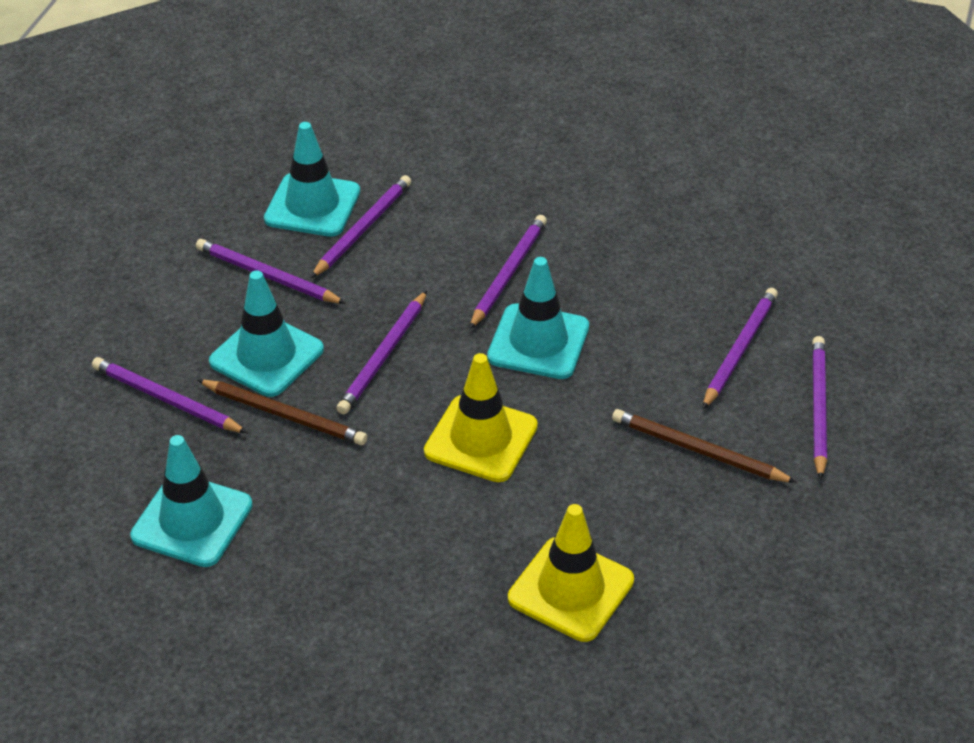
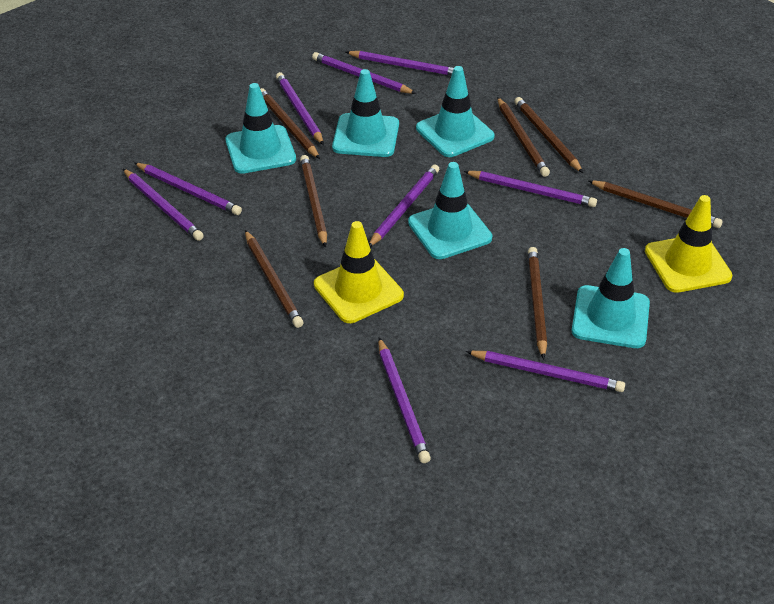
brown pencil: [198,380,367,445] [612,409,797,483] = 2 -> [245,230,304,328] [260,88,320,159] [300,155,327,248] [497,97,550,177] [515,97,583,173] [528,247,547,360] [588,180,723,228] = 7
purple pencil: [92,357,247,433] [196,239,346,304] [311,175,411,278] [336,290,427,414] [469,215,547,329] [702,288,778,409] [812,336,827,480] = 7 -> [123,169,204,241] [134,163,242,215] [276,72,324,145] [312,52,416,94] [346,51,454,76] [369,165,439,247] [378,338,431,463] [464,171,597,207] [466,351,625,392] = 9
turquoise traffic cone: [130,435,253,567] [209,270,324,397] [264,122,360,237] [487,257,589,379] = 4 -> [225,83,296,174] [332,69,399,157] [408,162,492,259] [416,66,495,157] [572,248,650,348] = 5

